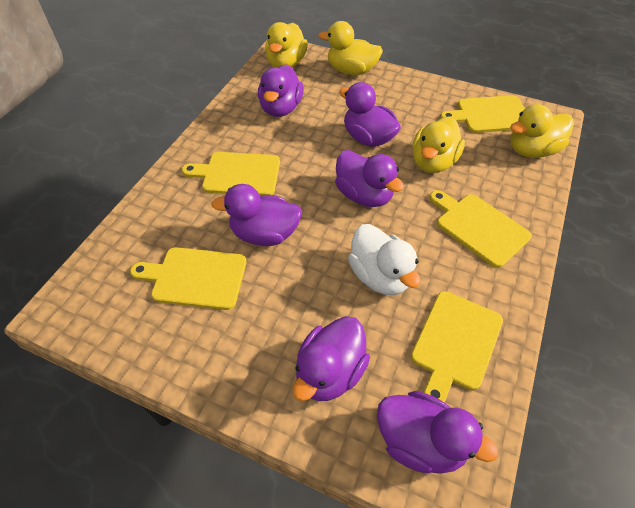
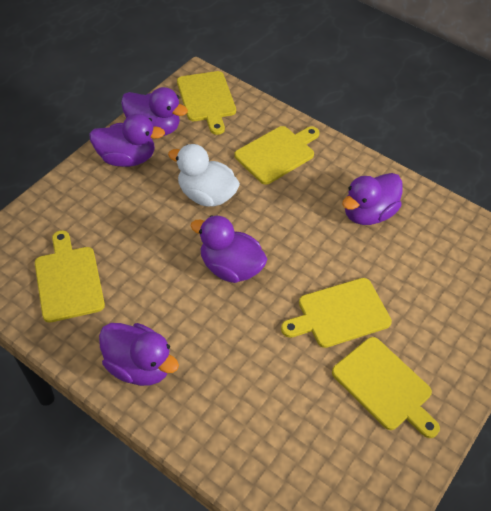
purple duck: [211,184,302,246] [258,64,304,117] [293,316,370,401] [335,150,404,207] [339,82,401,147] [377,391,498,474] = 6 -> [89,114,165,167] [99,323,179,386] [121,87,188,136] [190,215,267,283] [342,173,403,225] = 5
yellow duck: [265,22,308,68] [318,21,383,75] [412,116,465,173] [510,104,574,158] = 4 -> none = 0

